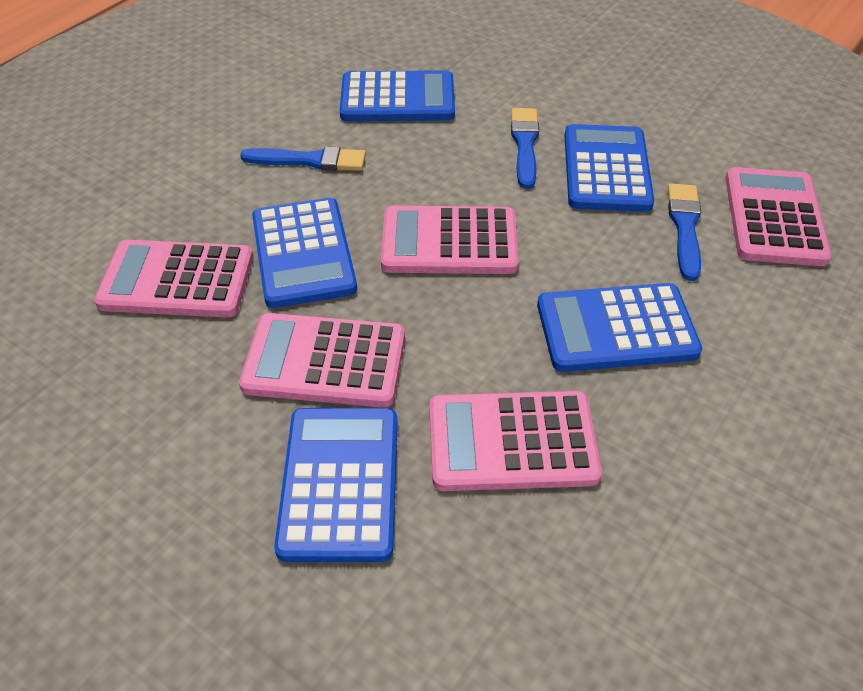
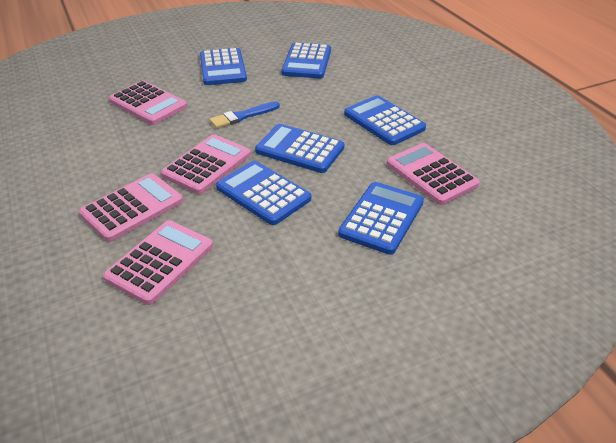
blue brush: [240,146,366,171] [511,108,539,189] [668,184,701,281] = 3 -> [210,101,280,128] = 1
blue calculator: [252,198,357,308] [274,408,397,562] [340,70,455,121] [537,283,702,372] [564,124,654,212] = 5 -> [200,48,247,85] [216,161,311,225] [255,124,344,173] [281,42,331,79] [338,182,424,255] [344,95,426,145] = 6

